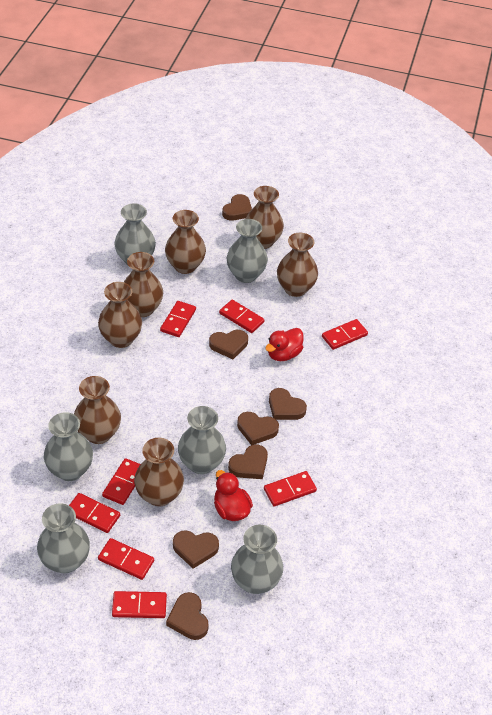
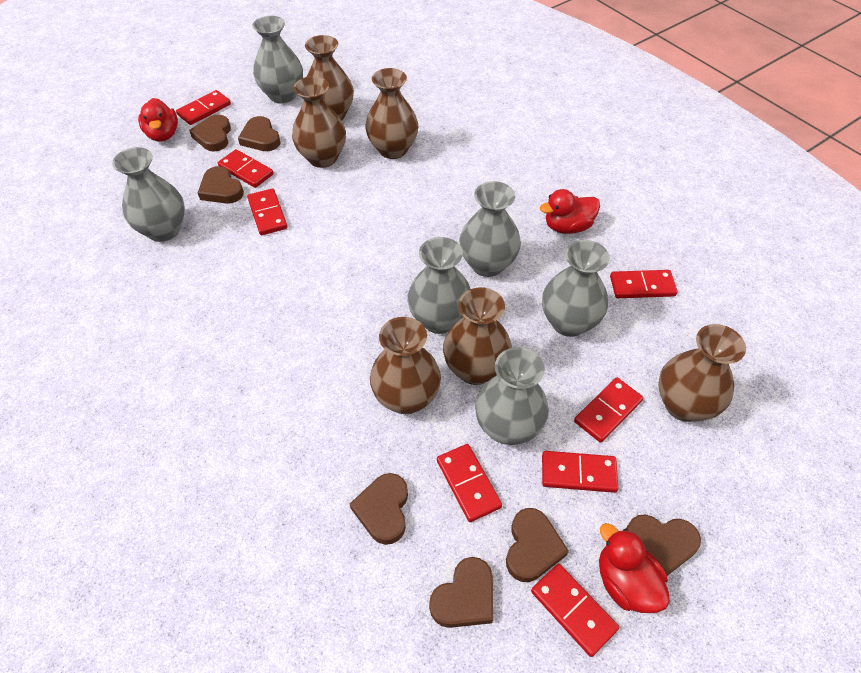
brown vase: [74,376,121,444] [98,282,142,348] [124,252,163,317] [134,438,184,507] [165,210,206,274] [246,186,284,249] [277,233,318,297] = 7 -> [292,76,346,168] [305,35,354,121] [365,68,418,159] [370,317,441,414] [443,287,512,385] [658,324,746,422] = 6
red duck: [214,470,253,521] [265,328,304,361] = 2 -> [138,98,178,142] [540,189,600,234] [599,523,670,613] = 3

